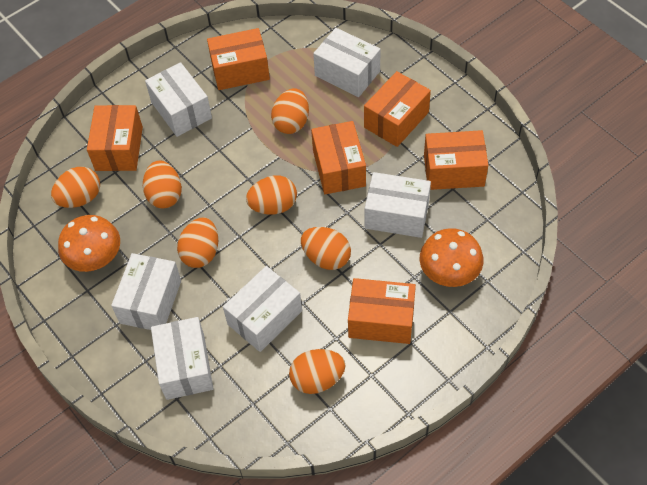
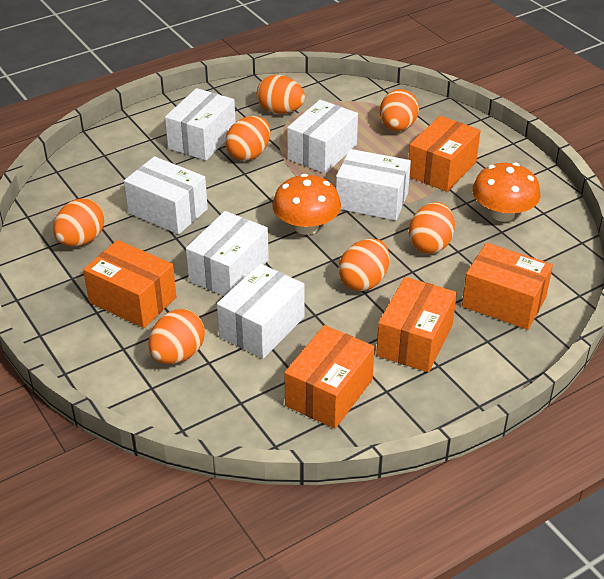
orange box: [87,105,143,171] [207,28,270,90] [311,121,366,194] [348,278,416,344] [364,71,431,147] [424,130,488,190] = 6 -> [83,240,176,328] [284,325,375,429] [376,277,457,372] [408,116,481,192] [462,243,553,330] = 5

